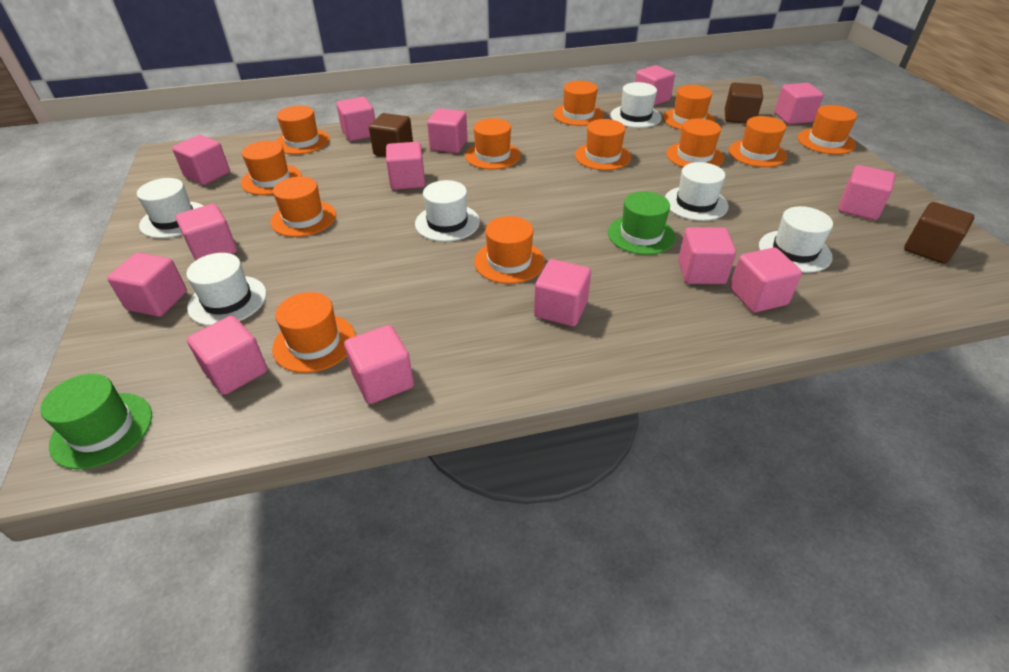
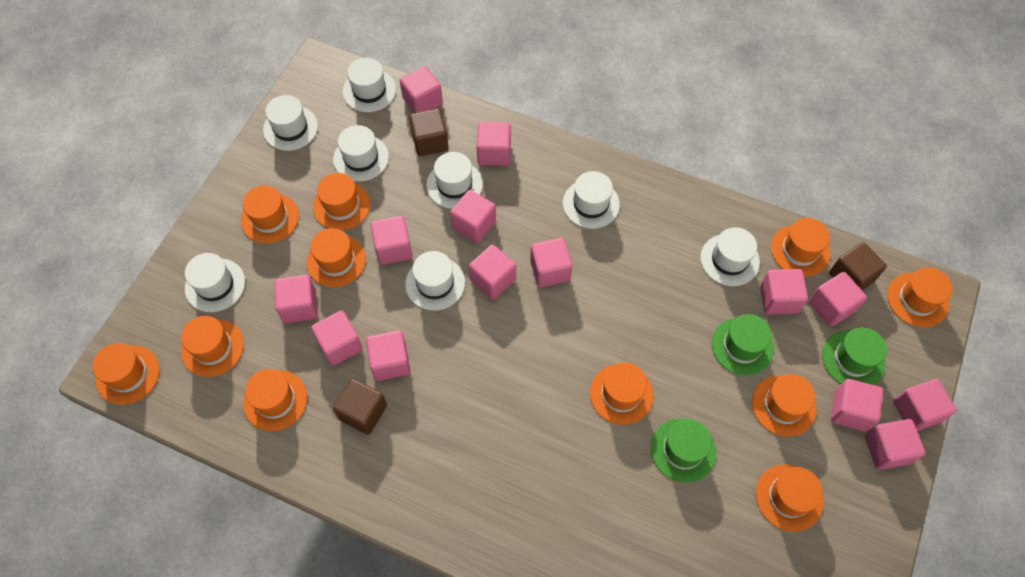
green hat: [40,374,152,470] [608,191,676,255] = 2 -> [651,418,716,483] [711,314,774,375] [822,327,887,385] = 3
orange hat: [241,141,302,195] [270,177,336,237] [272,292,356,373] [275,106,330,154] [465,118,521,169] [474,216,545,284] [553,81,604,126] [575,119,631,170] [663,85,715,130] [666,118,724,167] [729,116,787,167] [798,105,857,154] = 12 -> [92,343,159,405] [181,316,244,377] [241,185,299,243] [243,369,307,431] [306,228,366,287] [313,173,370,230] [590,362,653,425] [752,374,816,437] [756,464,823,532] [771,218,830,277] [887,267,952,327] = 11
white hat: [137,178,203,238] [186,253,267,326] [415,180,480,242] [610,82,662,128] [665,162,729,221] [759,206,833,273] = 6 -> [185,253,245,312] [263,95,318,151] [333,125,389,182] [343,58,396,112] [405,251,465,310] [426,152,483,209] [563,171,620,229] [700,227,760,286] = 8

